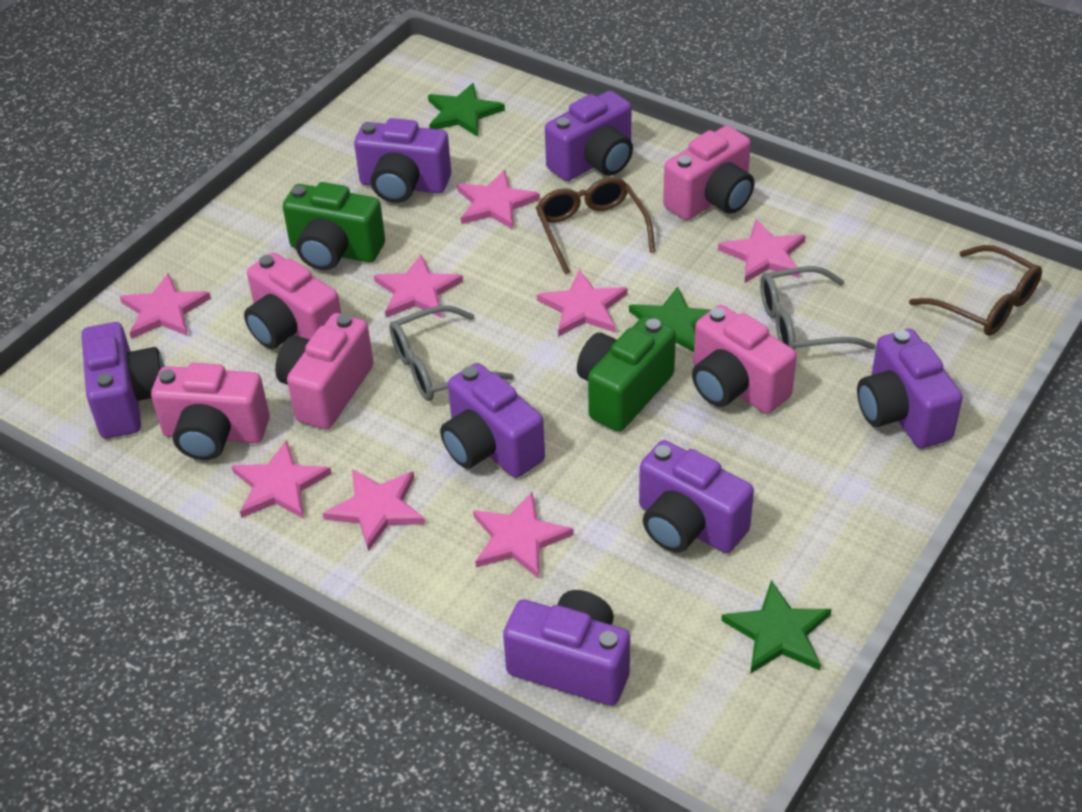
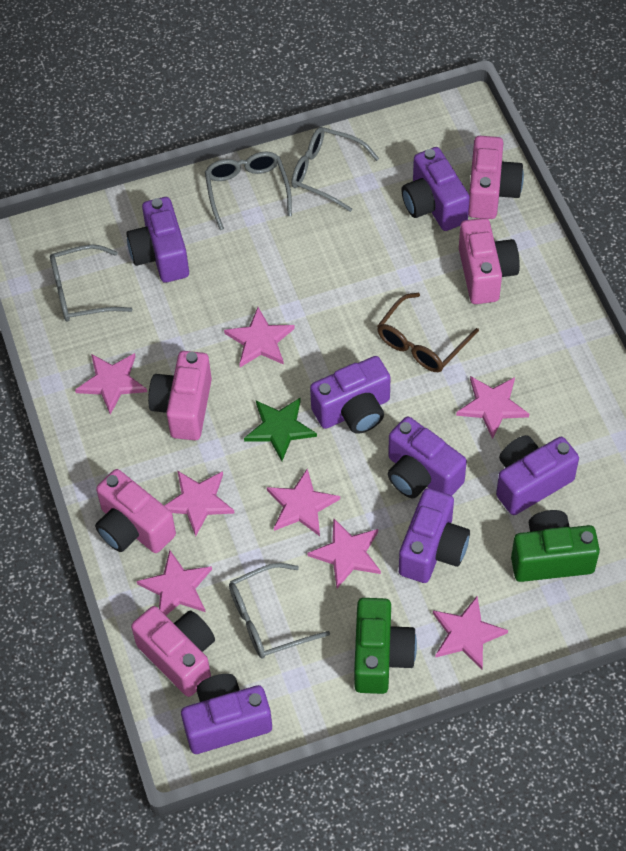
brown glasses: [536,177,656,274] [909,245,1042,336] = 2 -> [377,293,479,372] = 1
green star: [428,83,505,137] [629,286,711,352] [721,580,832,674] = 3 -> [244,398,317,461] = 1
grey glasses: [389,305,514,401] [760,266,876,350] = 2 -> [50,245,133,322] [205,151,292,230] [229,563,330,659] [291,127,379,212] = 4

